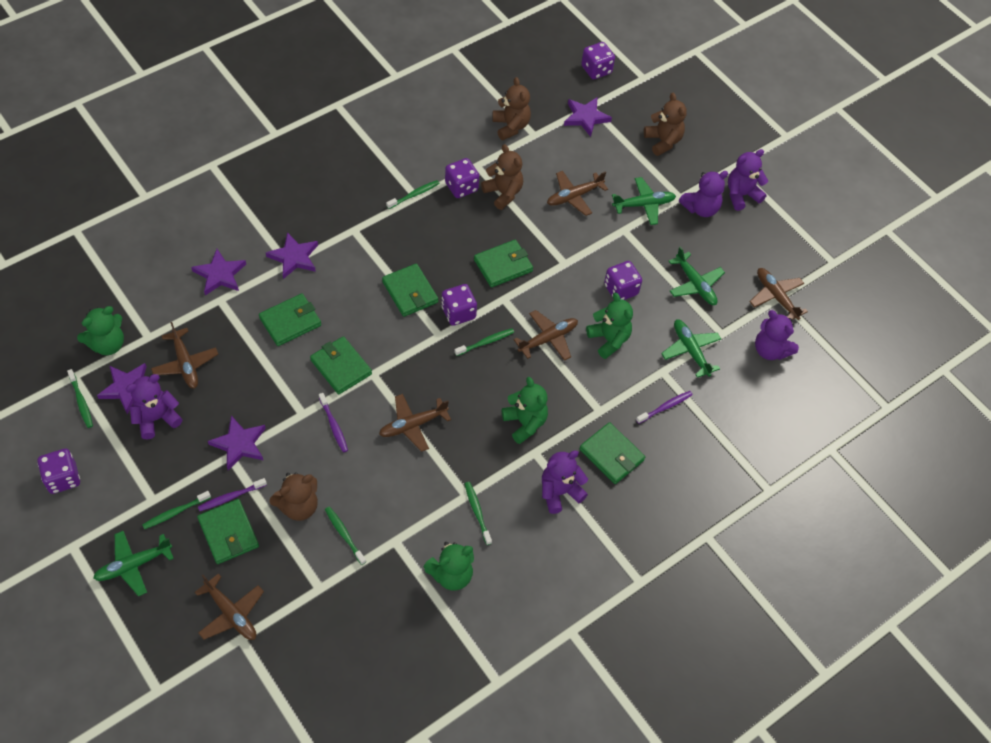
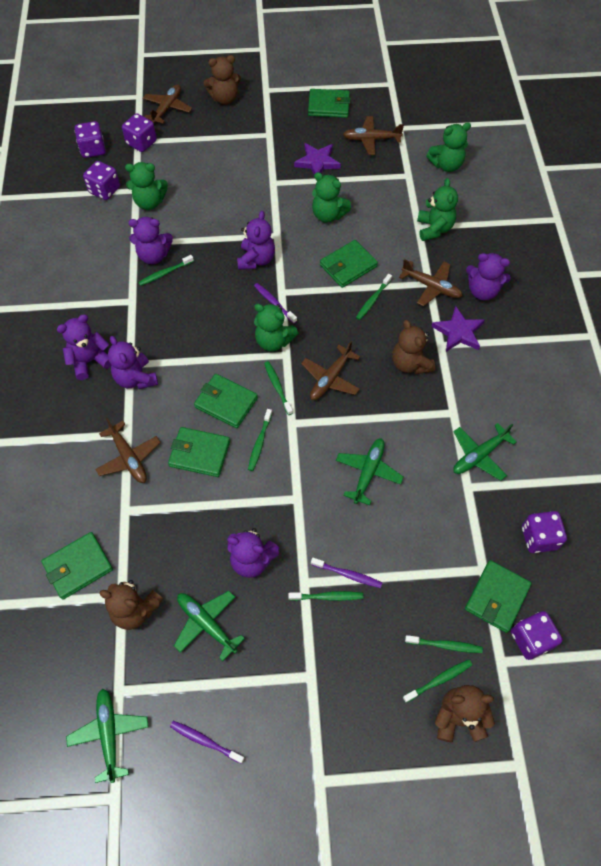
brown plane: [151,322,218,389] [195,574,264,640] [379,394,451,452] [514,310,578,361] [547,171,608,216] [750,268,808,320] = 6 -> [95,418,161,483] [143,84,192,124] [301,341,360,400] [343,116,404,155] [399,259,463,306] = 5
green teddy bear: [77,306,124,355] [423,542,474,590] [502,377,548,444] [586,293,633,359] = 4 -> [125,162,168,210] [254,304,298,351] [312,172,351,223] [417,178,458,241] [426,122,471,172] = 5
green toothbrush: [67,369,93,428] [142,491,211,529] [325,507,366,565] [386,180,440,209] [454,329,514,356] [465,482,492,545] = 6 -> [138,255,194,286] [248,409,272,471] [264,361,293,415] [288,591,363,601] [356,274,392,320] [403,659,472,703] [405,635,483,653] = 7
purple star: [97,363,147,415] [191,249,246,295] [208,416,266,470] [266,232,318,279] [564,98,612,137] = 5 -> [294,143,341,174] [431,306,485,352] = 2
purple teddy bear: [126,374,183,439] [542,451,588,514] [679,171,728,217] [728,149,768,211] [755,310,799,360] = 5 -> [57,314,111,380] [108,336,158,389] [128,217,173,264] [227,528,279,578] [237,211,275,270] [466,253,511,300] = 6

